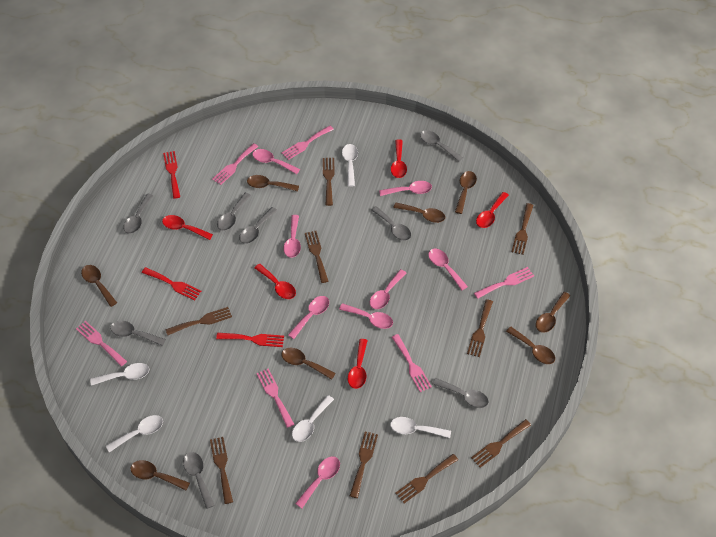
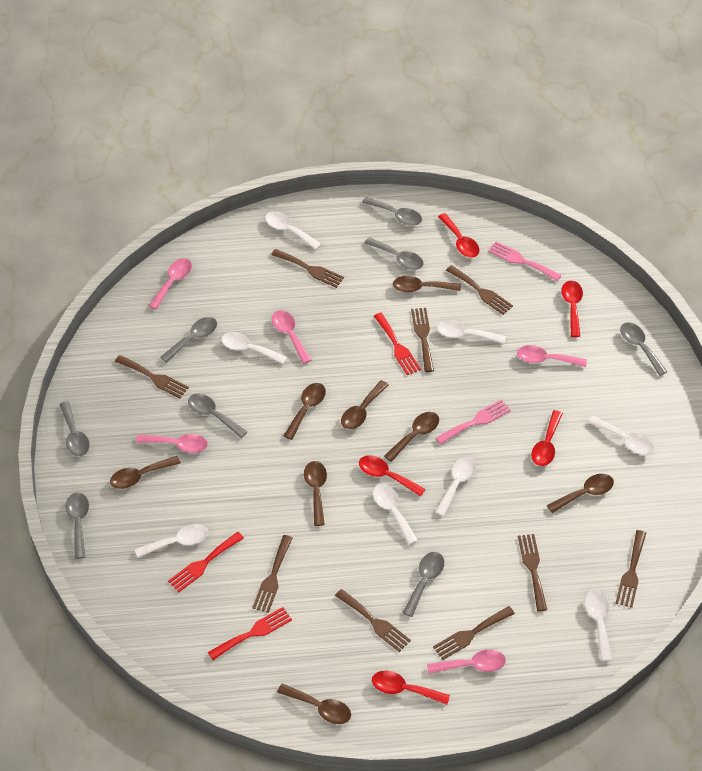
pink fork: [76,321,127,366] [212,143,258,185] [256,369,294,428] [282,126,334,160] [392,334,432,392] [474,267,534,299] = 6 -> [436,399,511,445] [488,241,562,281] = 2
pink spoon: [253,149,300,174] [283,215,301,258] [288,296,329,339] [295,457,340,508] [339,303,393,329] [370,269,406,309] [379,181,432,196] [428,249,468,290] = 8 -> [136,434,208,453] [149,258,192,310] [272,310,312,364] [427,650,506,674] [517,345,587,367] = 5
white spoon: [90,363,149,386] [106,415,163,452] [292,395,334,442] [342,144,358,187] [390,417,451,438] = 5 -> [135,524,208,558] [221,332,287,364] [265,211,321,250] [373,484,418,545] [435,456,477,516] [437,320,506,344] [585,590,612,661] [588,416,654,455] = 8

